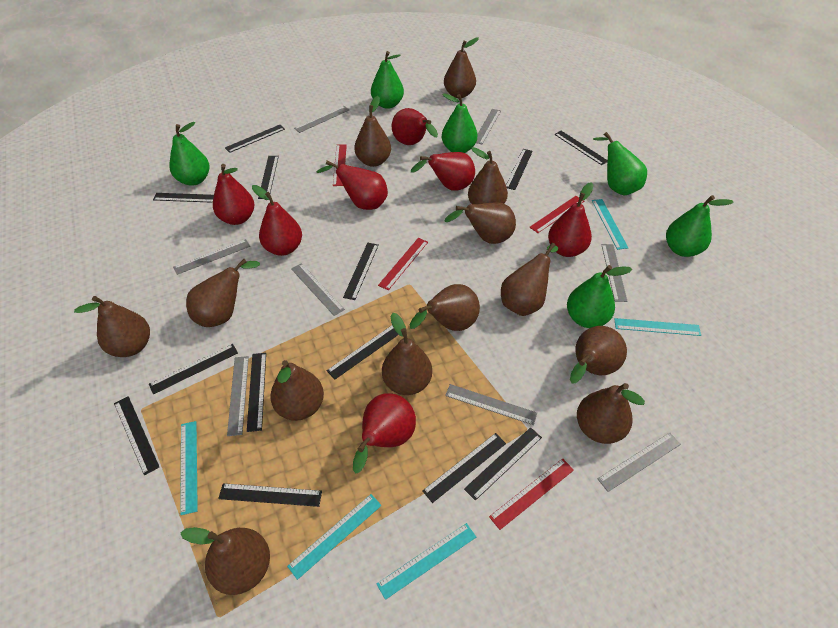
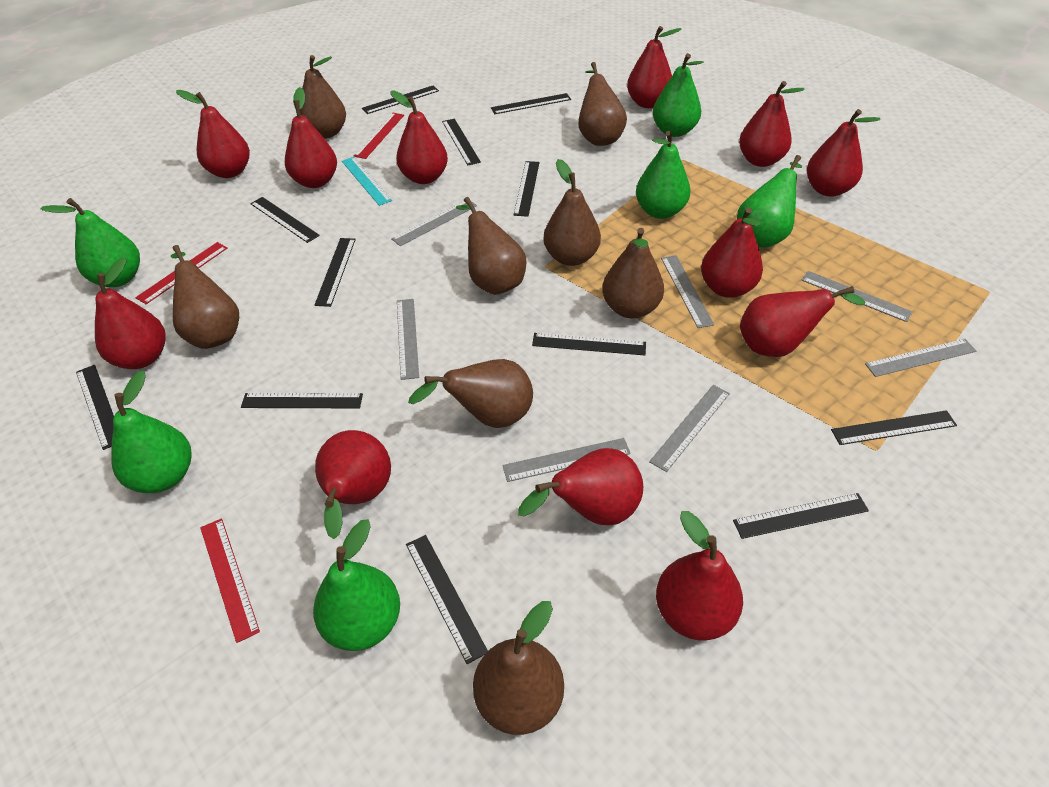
black ruler: [114,396,159,476] [149,344,238,394] [153,193,214,203] [218,483,322,507] [225,125,285,153] [247,353,266,432] [258,156,279,199] [327,325,399,379] [343,243,379,300] [422,433,506,503] [464,427,542,501] [506,149,533,190] [554,131,608,165] = 13 -> [76,365,114,450] [241,393,363,408] [250,197,320,243] [314,238,356,307] [362,86,439,114] [406,535,488,664] [442,119,481,165] [491,93,571,114] [514,161,539,217] [532,333,646,355] [733,493,869,539] [831,410,957,445] = 12
brown pear: [74,296,150,357] [181,527,270,595] [186,259,260,327] [270,360,324,421] [354,96,391,167] [382,313,432,395] [410,284,480,331] [444,38,479,98] [444,202,516,244] [468,147,508,204] [501,243,558,316] [570,326,627,384] [577,383,645,444] = 13 -> [171,245,239,349] [300,55,346,139] [408,359,533,428] [456,197,527,295] [473,601,564,735] [544,159,601,266] [578,62,627,146] [602,228,664,318] = 8
grey ruler: [173,239,250,275] [227,356,249,436] [291,263,345,316] [294,106,349,133] [445,384,537,425] [476,109,501,144] [598,433,681,492] [601,244,628,302] = 8 -> [391,201,477,246] [397,299,419,380] [502,438,631,482] [649,385,730,472] [661,255,714,328] [801,271,913,322] [865,339,976,377] = 7
red pear: [213,164,254,225] [252,185,302,256] [316,161,388,210] [353,393,416,474] [392,108,438,145] [411,152,475,191] [548,182,593,257] = 7 -> [95,257,166,369] [176,90,250,178] [285,87,337,188] [315,430,391,539] [391,91,448,184] [518,448,643,525] [627,26,682,108] [656,511,743,641] [701,207,763,298] [739,81,805,167] [740,286,865,357] [807,109,880,197] = 12
red ruler: [333,144,347,186] [378,238,428,290] [489,458,574,530] [529,196,584,233] = 4 -> [135,242,228,304] [200,518,260,643] [354,113,404,159] = 3
turquoise ruler: [180,421,198,515] [287,494,382,580] [376,523,476,600] [592,199,628,250] [614,318,701,336] = 5 -> [342,157,392,206] = 1

